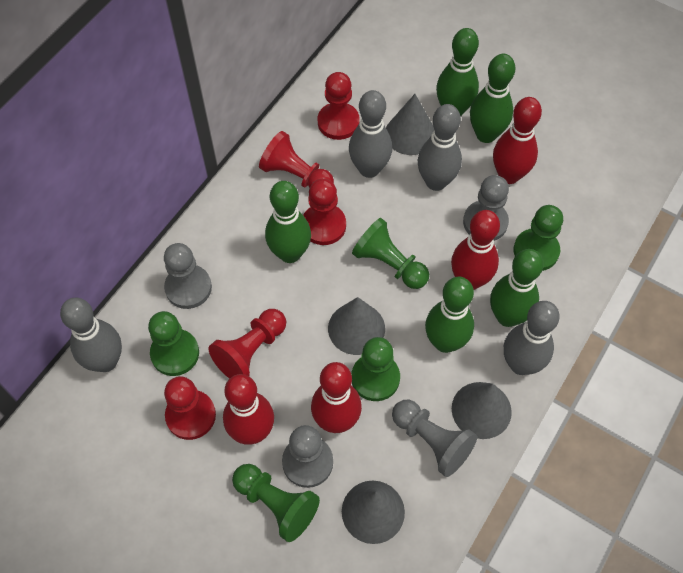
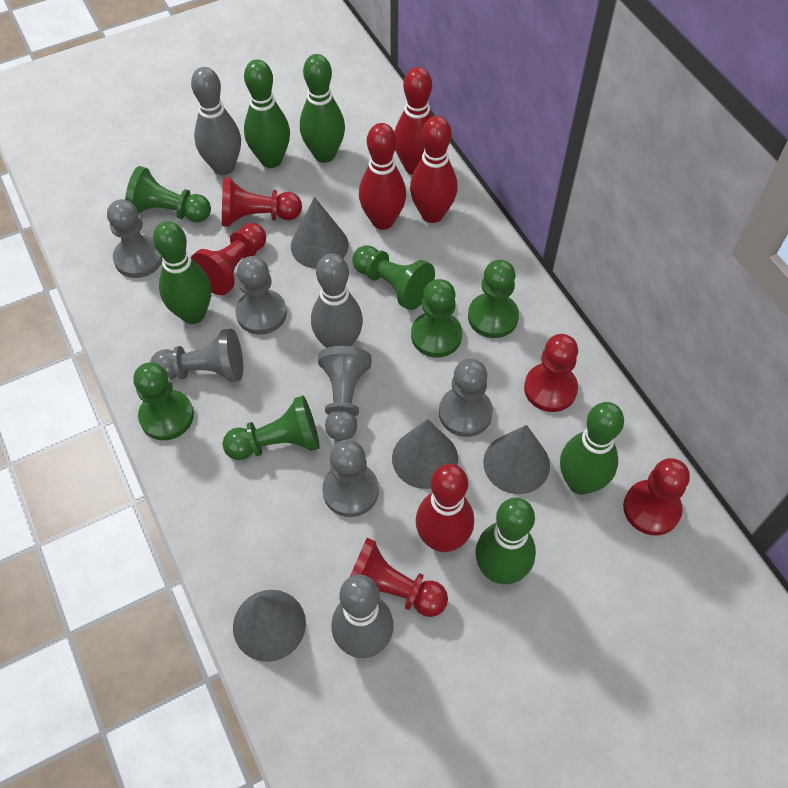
green pawn: [148,311,199,376] [232,464,320,542] [351,337,400,401] [352,218,429,289] [514,205,563,271] = 5 -> [125,166,211,222] [133,362,194,440] [223,396,320,460] [352,245,435,310] [411,279,462,357] [468,260,519,338] = 6
grey bowling pin: [60,298,122,372] [349,90,392,178] [418,104,462,191] [504,301,560,375] = 4 -> [191,67,241,175] [311,253,363,348] [332,575,394,658] = 3
grey pawn: [164,243,212,309] [282,425,333,488] [392,400,477,477] [463,175,509,241] = 4 -> [107,199,163,278] [150,328,243,382] [236,256,287,335] [318,346,372,441] [322,440,379,517] [439,359,493,437] = 6

